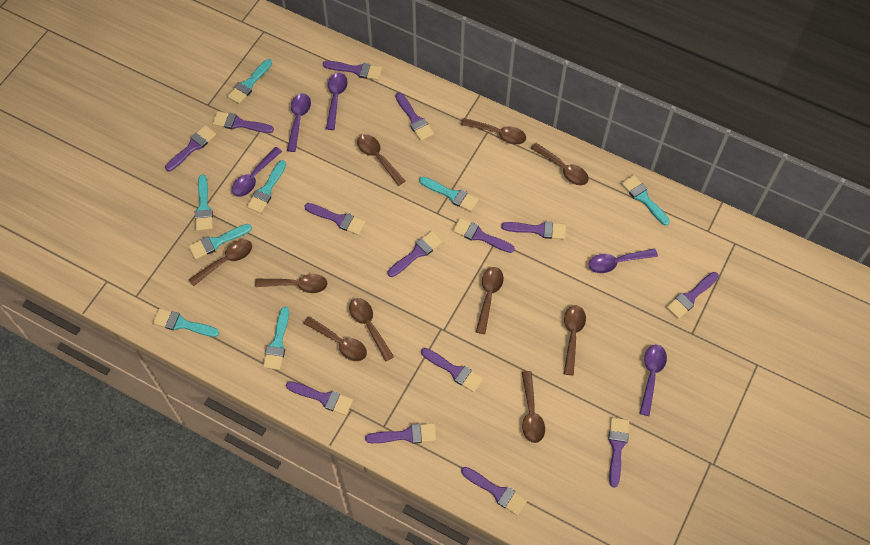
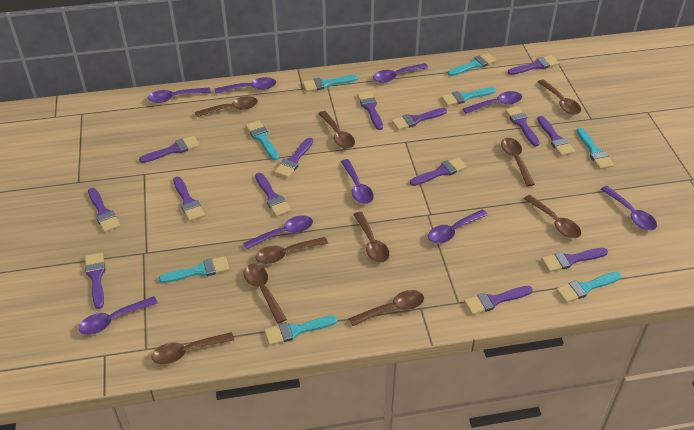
purple spoon: [232,147,282,197] [287,93,311,152] [326,73,348,130] [589,248,658,273] [639,345,667,416] = 5 -> [78,296,158,335] [148,87,211,103] [215,77,276,94] [243,215,313,249] [341,159,374,204] [373,63,429,83] [428,209,488,244] [463,91,522,114] [601,186,657,230] = 9

